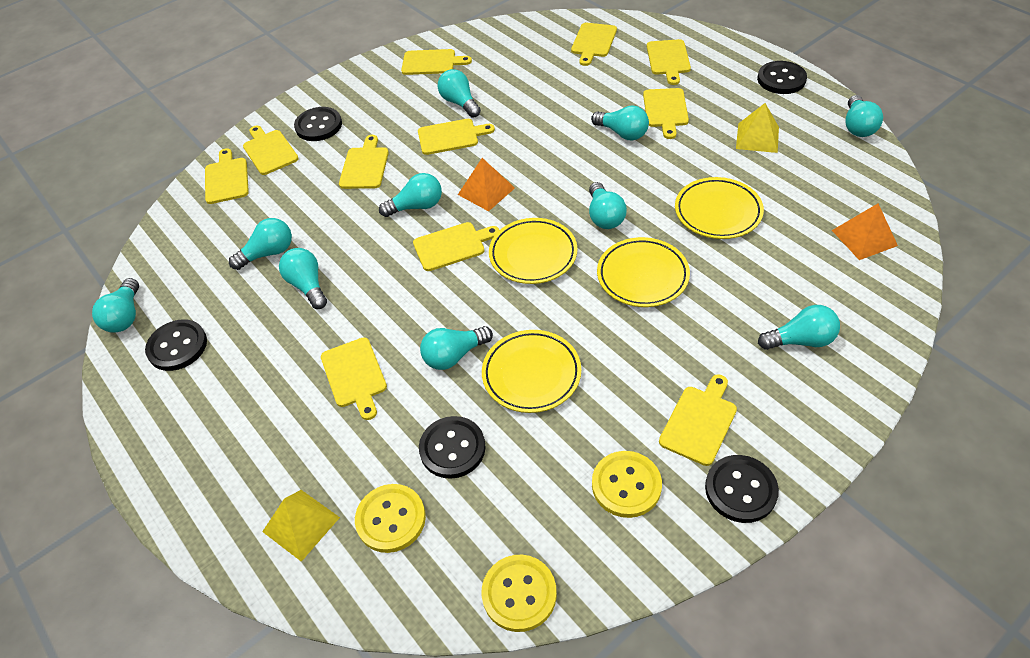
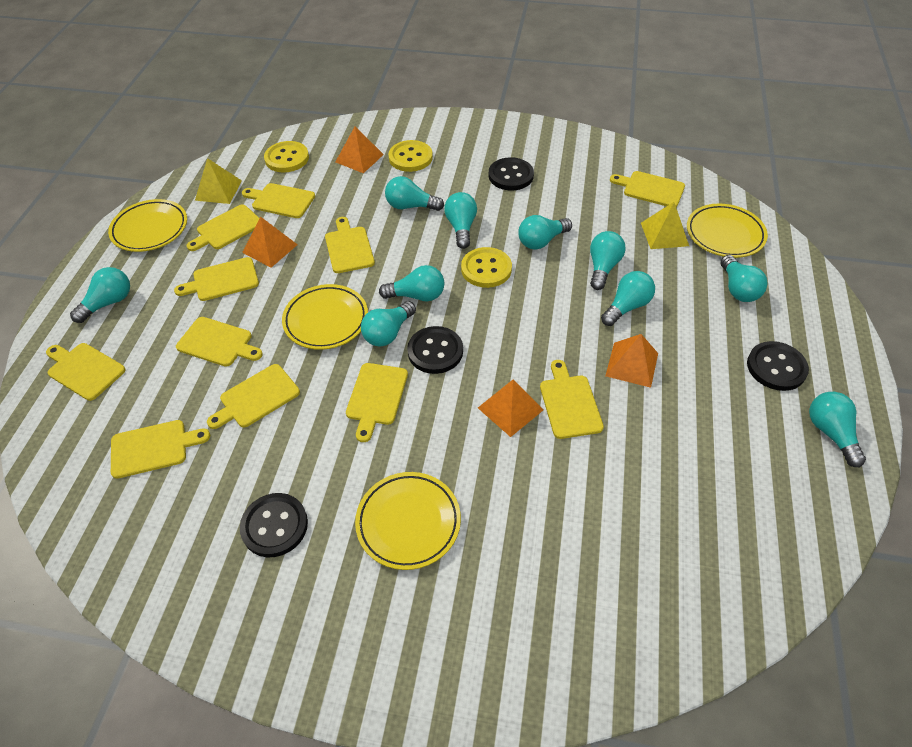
black button: [145,319,207,371] [294,107,342,141] [419,416,486,479] [705,455,779,523] [757,61,807,94] = 5 -> [240,493,308,557] [407,326,463,374] [489,157,534,191] [747,341,809,391] = 4
orange pyramid: [458,158,515,211] [832,204,898,260] = 2 -> [242,216,298,268] [336,126,384,173] [478,380,544,437] [605,334,658,388] = 4

